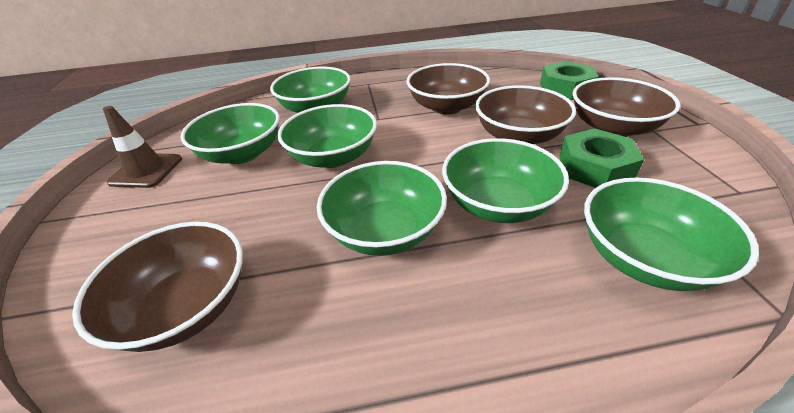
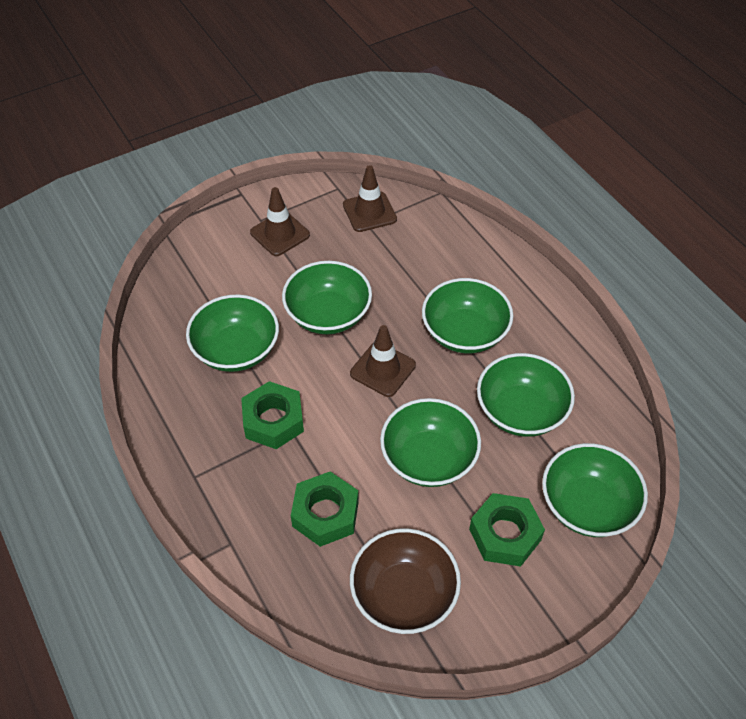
brown bowl: [72,222,243,352] [406,63,490,115] [475,85,576,144] [573,77,680,137] = 4 -> [350,528,461,634] = 1
brown traffic cone: [103,106,182,188] = 1 -> [250,187,310,256] [343,165,397,232] [350,325,416,397] = 3
green nut: [540,61,599,100] [559,128,644,188] = 2 -> [241,381,304,449] [291,472,359,547] [469,493,545,566] = 3

